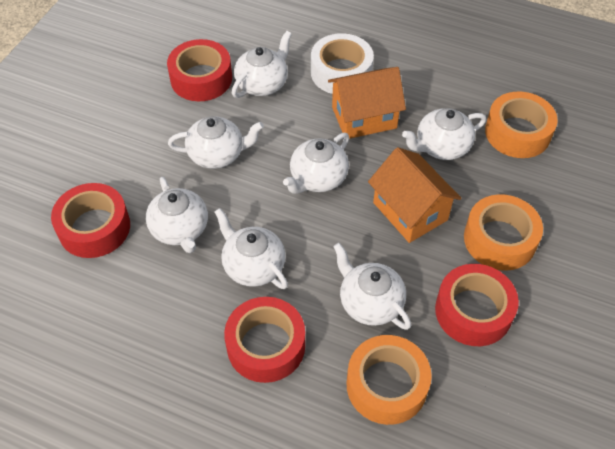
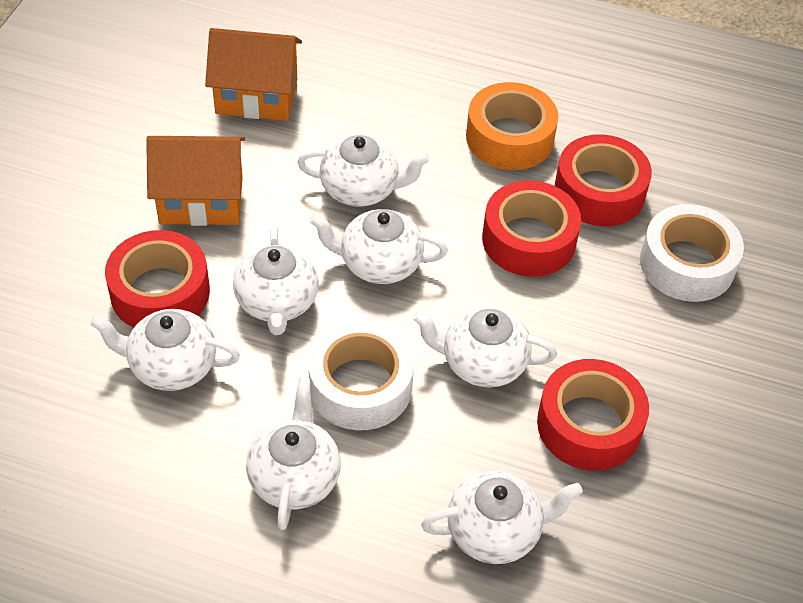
orange tape: [346,335,432,425] [464,194,543,271] [485,91,558,158] = 3 -> [466,82,558,170] = 1
white tape: [311,33,374,94] = 1 -> [308,321,414,430] [640,204,744,302] = 2

